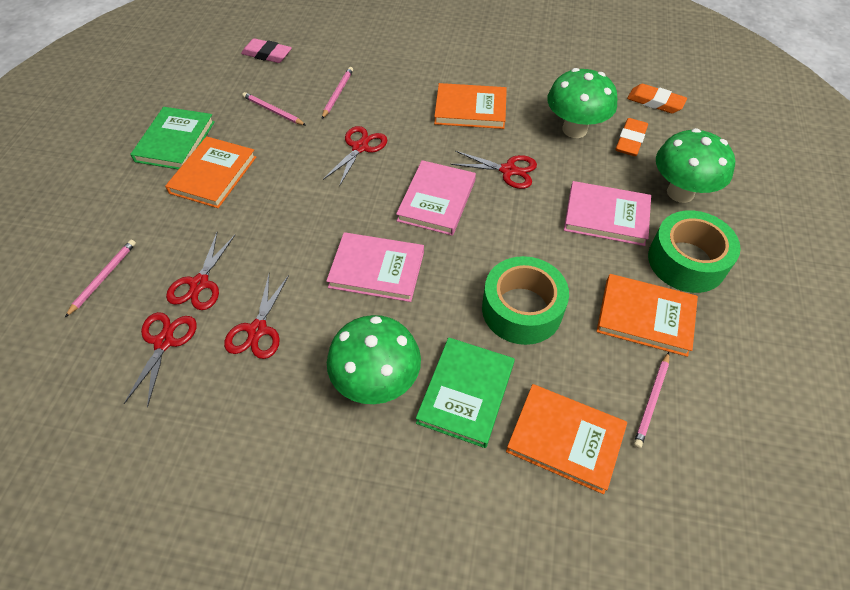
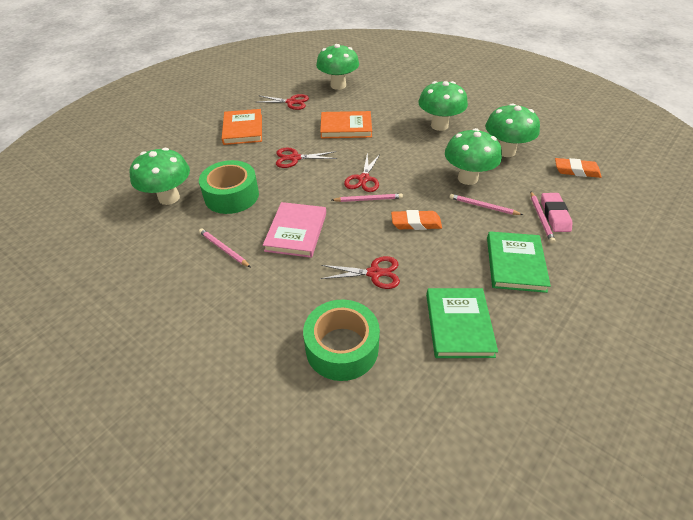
green mushroom: [327,315,421,404] [547,68,617,138] [656,128,735,203] = 3 -> [130,148,190,205] [316,44,359,90] [418,81,468,131] [445,128,502,185] [485,103,540,157] = 5
orange book: [165,136,256,208] [434,83,507,129] [506,384,627,494] [596,274,698,357] = 4 -> [222,109,262,145] [320,111,372,138] = 2
pink book: [326,232,424,302] [396,160,476,236] [564,181,651,246] = 3 -> [263,202,326,258] = 1
red scissors: [124,312,197,408] [166,233,235,310] [224,275,289,359] [323,126,387,187] [451,151,537,189] = 5 -> [258,94,309,110] [276,148,337,168] [320,256,400,289] [344,153,380,192] = 4

